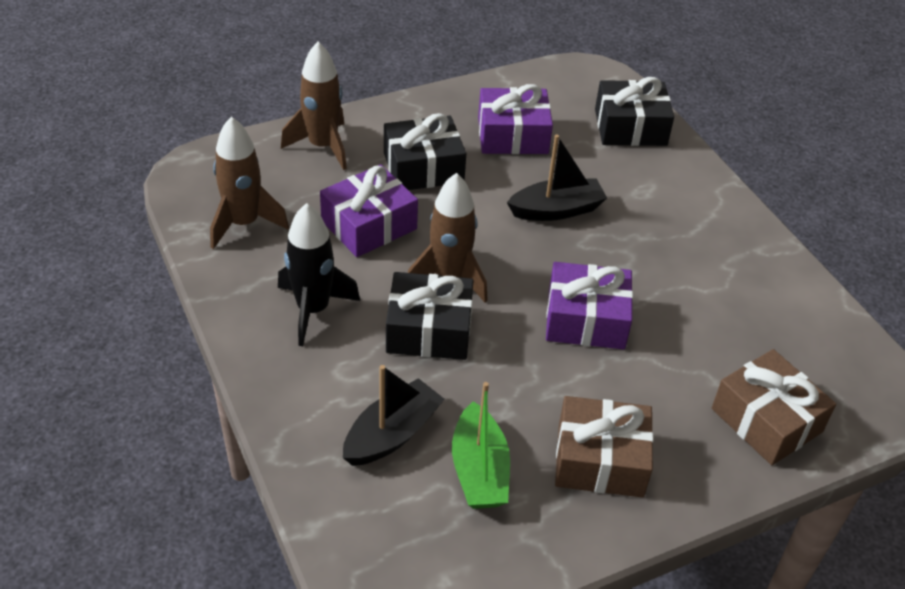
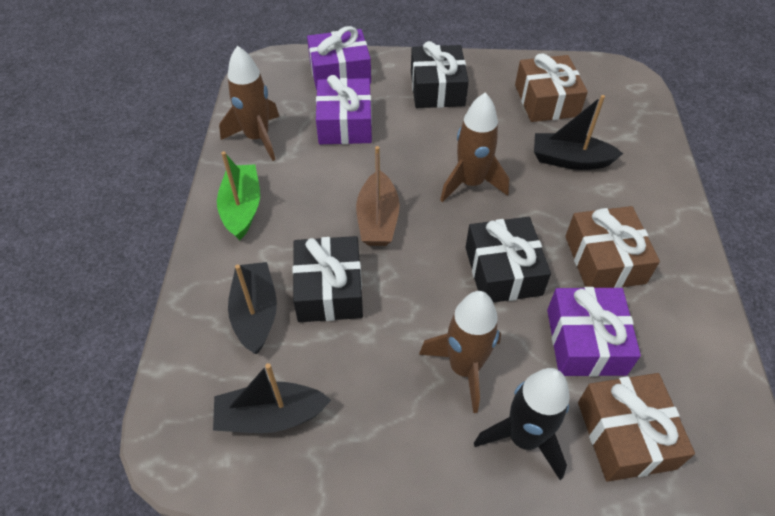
black boat: [343,365,445,466] [507,135,607,221] = 2 -> [213,363,331,433] [228,262,277,354] [534,95,623,170] = 3
brown boat: none = 0 -> [356,146,400,246] = 1
brown gift: [555,396,654,498] [712,349,836,465] = 2 -> [515,53,588,122] [565,206,660,288] [578,373,695,482] = 3

